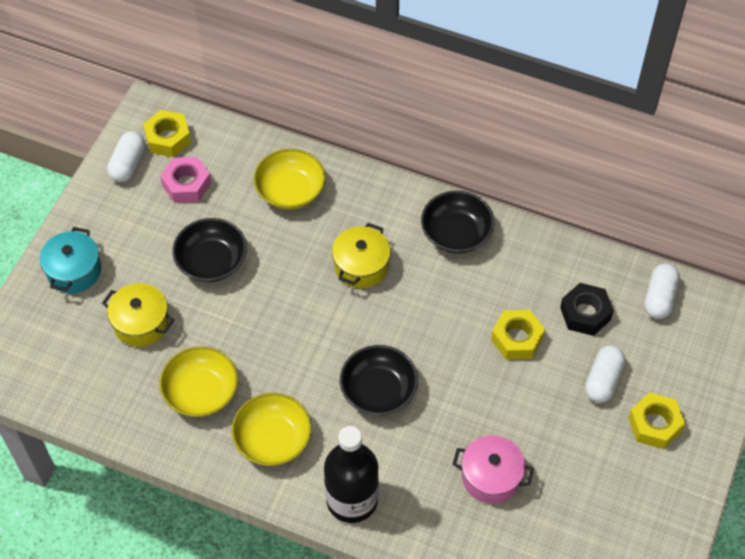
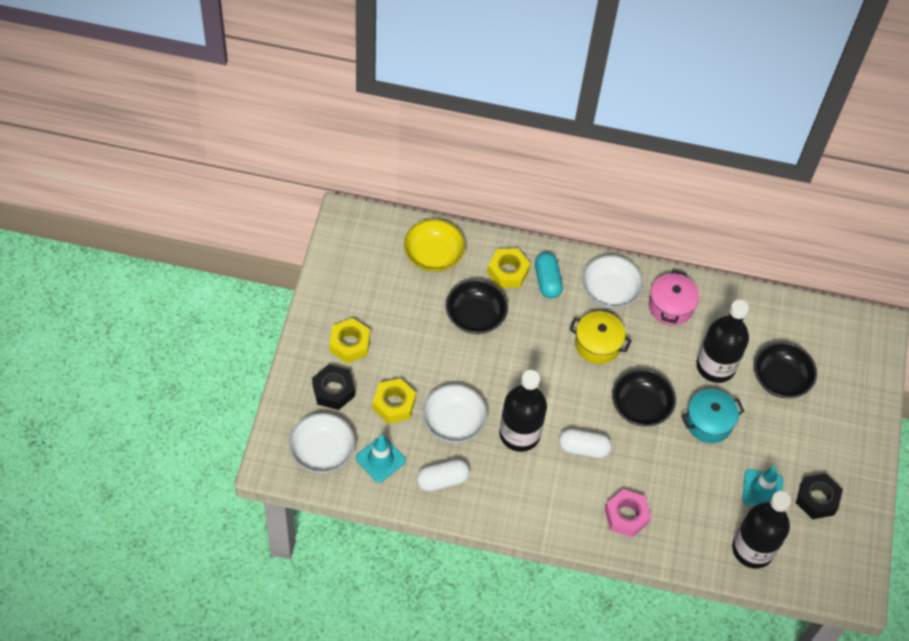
black bottle: [324,426,379,523] = 1 -> [499,370,547,452] [696,300,749,383] [732,491,791,568] = 3
black nut: [560,283,614,336] = 1 -> [312,364,355,410] [796,473,843,519] = 2
turquoise capsule: none = 0 -> [535,252,563,299] = 1
turquoise traffic cone: none = 0 -> [356,435,406,483] [743,466,783,506] = 2
white bowl: none = 0 -> [289,413,355,473] [422,384,488,443] [582,255,644,309] = 3
white capsule: [107,131,146,182] [585,345,625,403] [645,263,680,319] = 3 -> [417,459,470,492] [559,429,612,458] = 2
yellow bowl: [159,346,238,417] [232,393,312,466] [253,149,326,210] = 3 -> [404,219,465,272] = 1
yellow pot: [102,283,174,347] [332,223,391,288] = 2 -> [569,311,632,364] = 1

